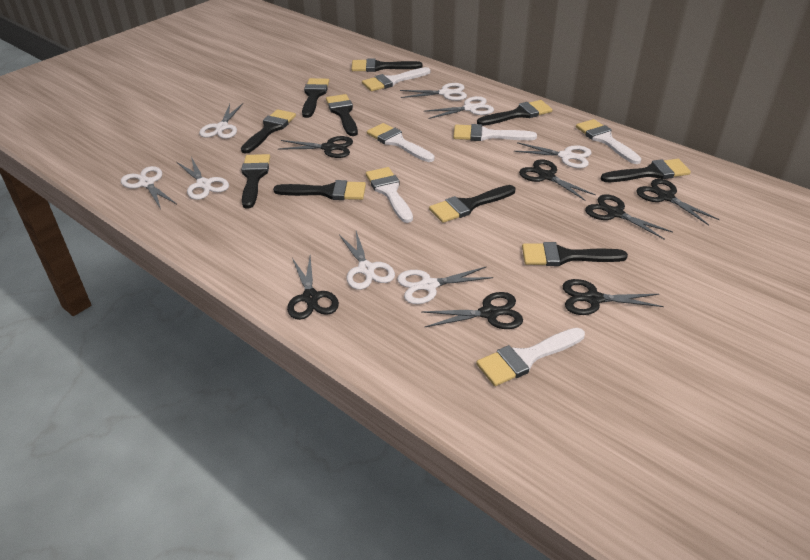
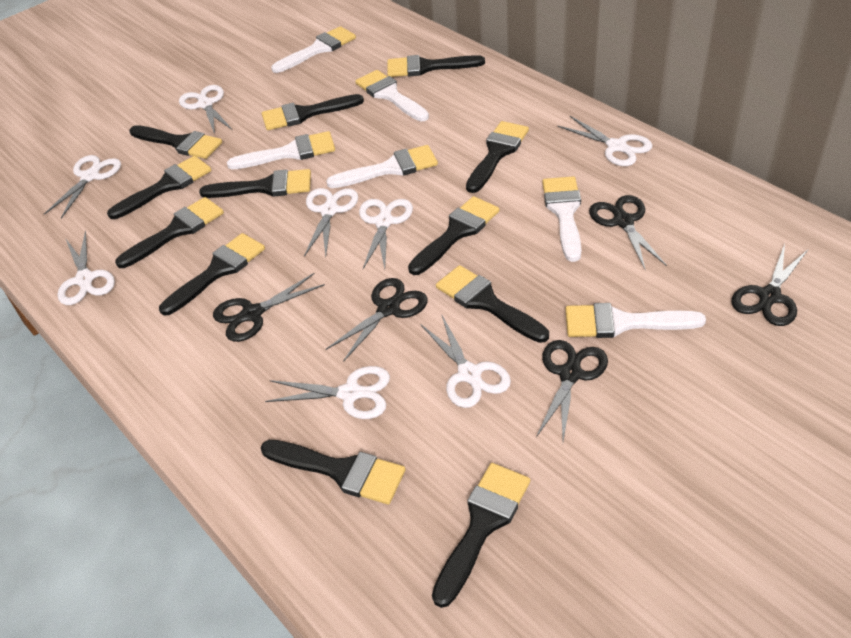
black brush: [241,109,296,154] [241,154,270,209] [273,180,366,200] [302,78,329,118] [326,94,358,136] [351,58,422,72] [429,185,516,223] [477,100,552,126] [522,242,628,266] [601,159,691,182] = 10 -> [107,156,211,219] [115,197,224,268] [130,125,222,159] [159,233,265,315] [199,169,311,198] [261,440,405,505] [262,94,364,130] [387,55,485,77] [408,196,499,275] [432,463,530,608] [436,265,549,343] [466,121,529,193] = 12
black scissors: [278,136,353,158] [287,256,339,320] [421,292,523,329] [519,159,596,201] [562,279,664,315] [585,194,673,240] [637,179,720,225] = 7 -> [213,273,325,342] [325,278,428,362] [536,340,608,441] [589,195,667,269] [732,244,808,326] = 5

